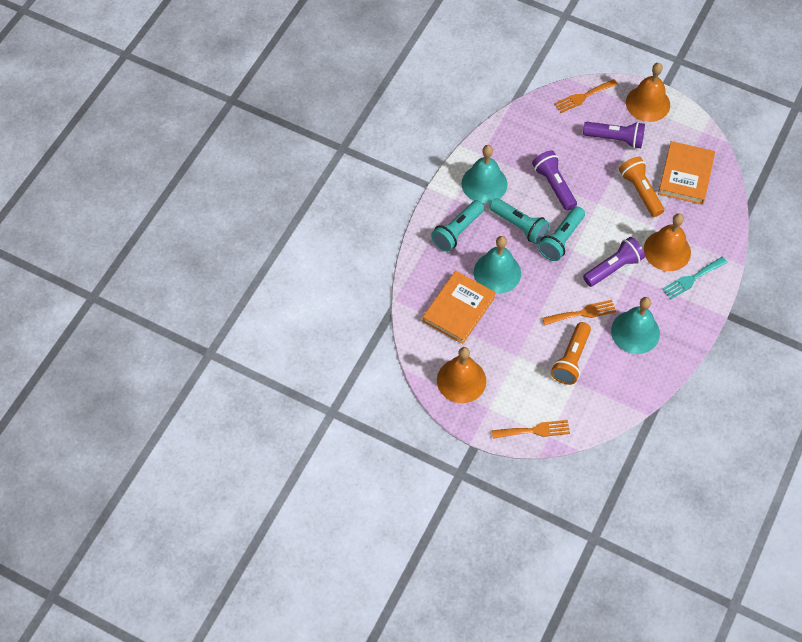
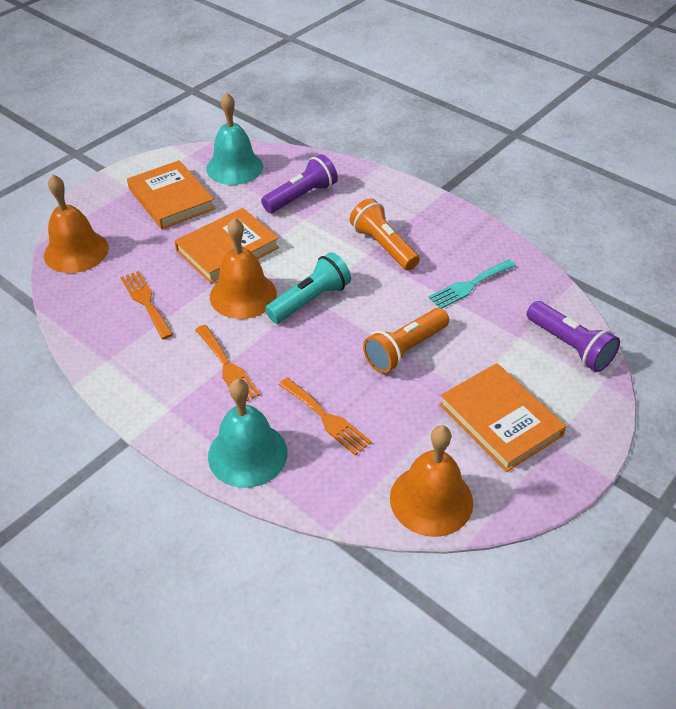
orange book: [422,271,496,344] [658,141,715,205] = 2 -> [127,160,215,229] [174,208,279,283] [439,363,566,472] = 3
purple flashlight: [532,150,577,211] [583,122,645,149] [583,237,645,287] = 3 -> [261,154,338,213] [527,301,620,372] = 2
turquoise bell: [462,145,507,203] [474,236,521,294] [611,297,660,354] = 3 -> [206,93,263,185] [208,379,287,488] = 2
turquoise flashlight: [431,200,485,252] [489,198,550,244] [538,206,585,261] = 3 -> [265,252,351,323] = 1

